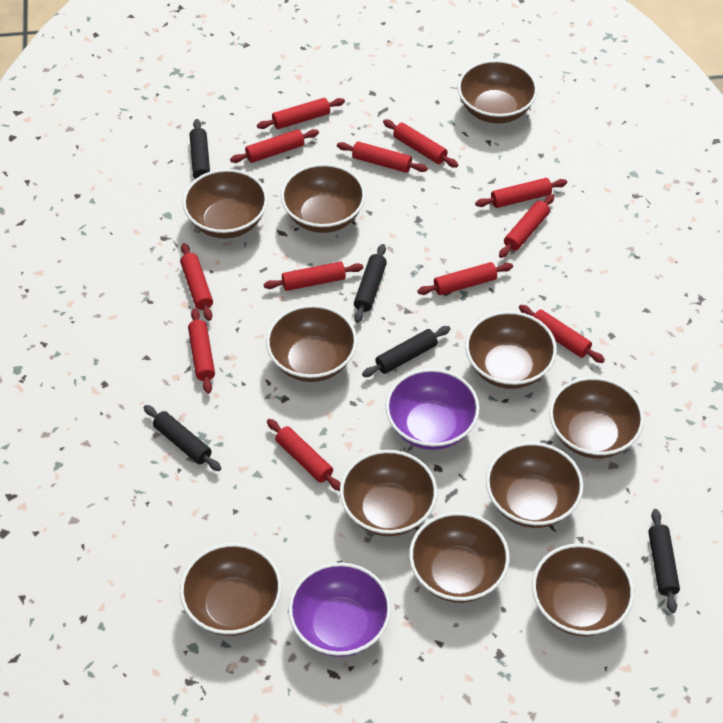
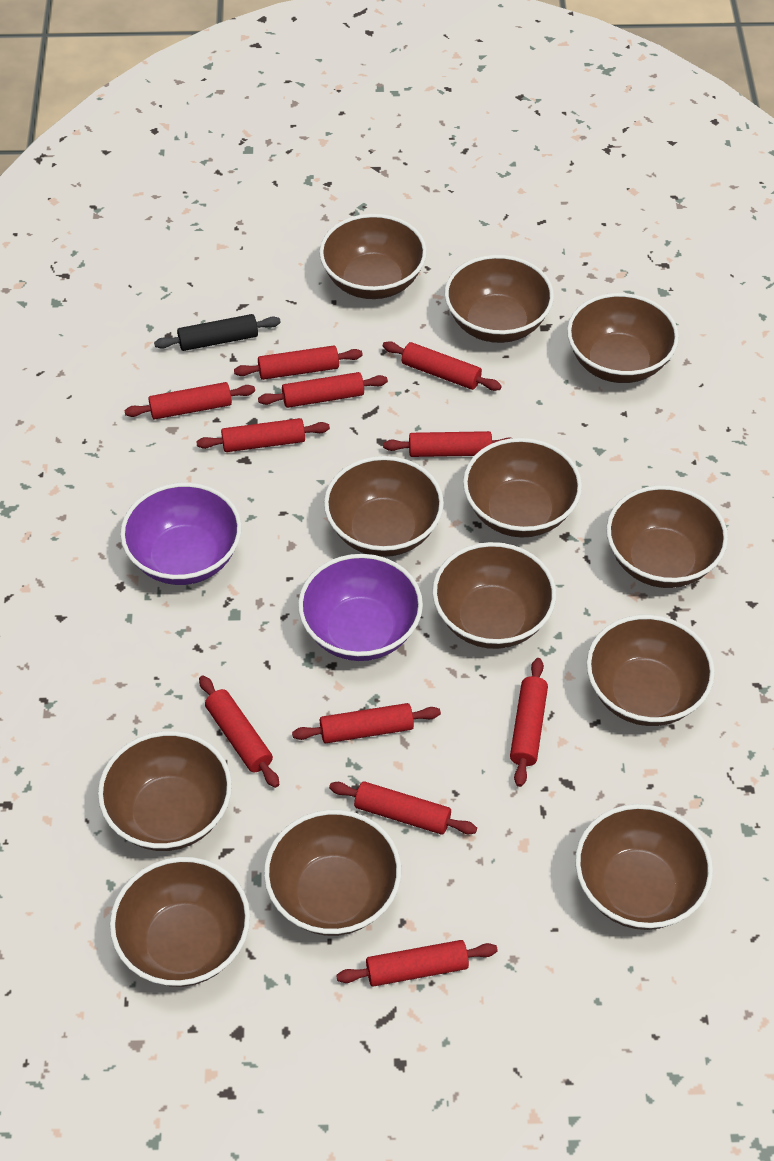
black rolling pin: [144,405,221,471] [190,119,210,179] [354,244,387,323] [362,326,450,377] [648,509,680,613] = 5 -> [154,314,281,351] = 1
brown bowl: [180,543,282,636] [183,169,268,239] [266,304,357,382] [281,163,366,233] [340,450,437,536] [409,512,510,603] [458,60,538,123] [465,311,557,389] [486,442,583,528] [532,543,634,636] [549,377,644,458] = 11 -> [98,731,232,851] [110,857,250,987] [264,810,401,936] [319,214,427,299] [324,456,444,557] [432,542,556,649] [444,255,554,343] [463,438,582,538] [567,293,679,383] [575,804,713,930] [586,615,715,726] [606,485,728,588] = 12
red rolling pin: [180,243,213,321] [188,308,215,394] [230,129,319,163] [257,98,345,129] [264,262,363,291] [267,419,341,491] [337,142,428,173] [383,119,458,168] [417,262,513,295] [475,178,567,208] [499,194,554,258] [519,305,605,363] = 12 -> [124,382,255,420] [196,418,330,452] [199,675,279,788] [234,346,363,380] [258,372,388,408] [292,703,441,743] [329,781,477,835] [336,940,498,987] [383,341,502,391] [383,431,510,457] [510,658,548,787] = 11

